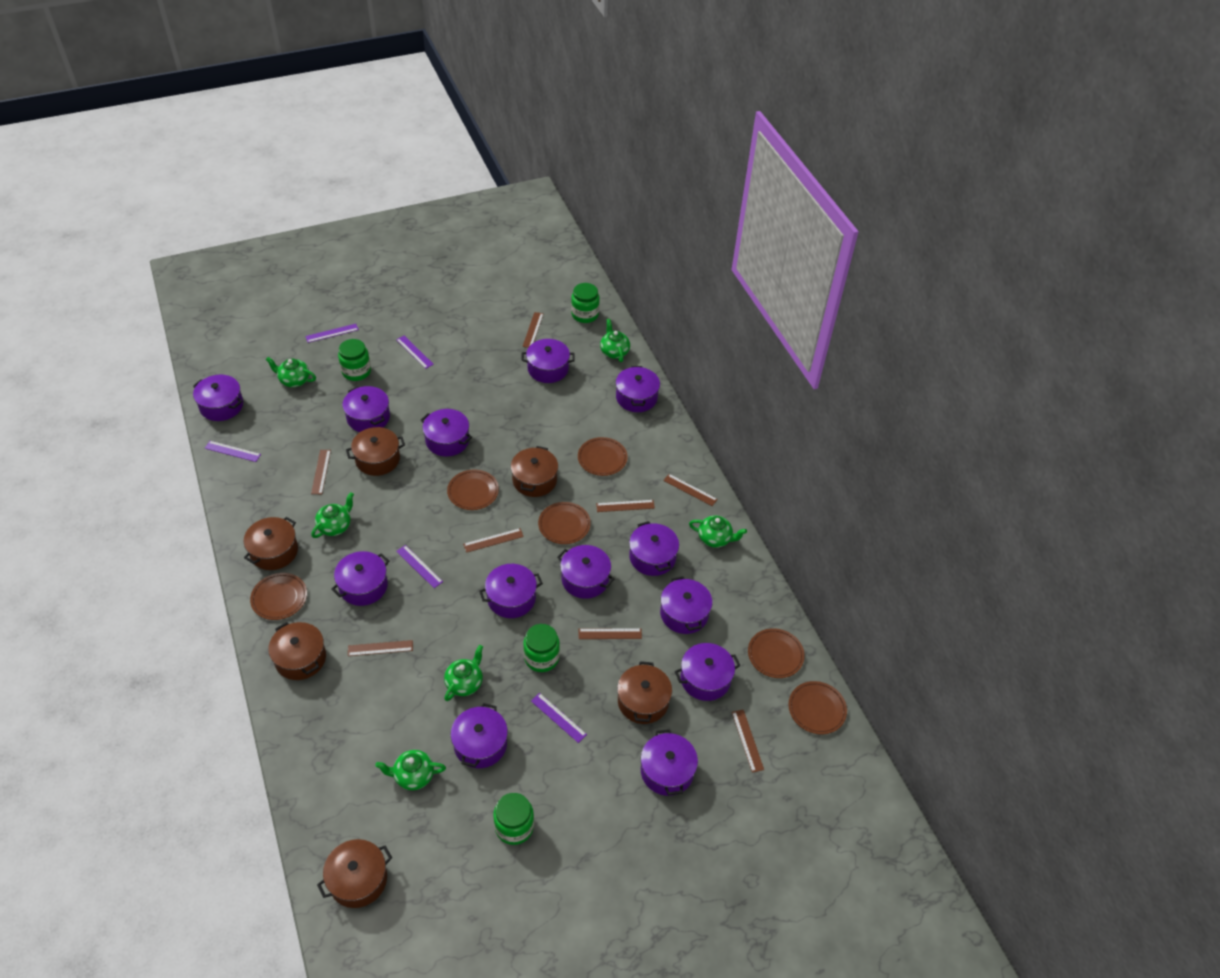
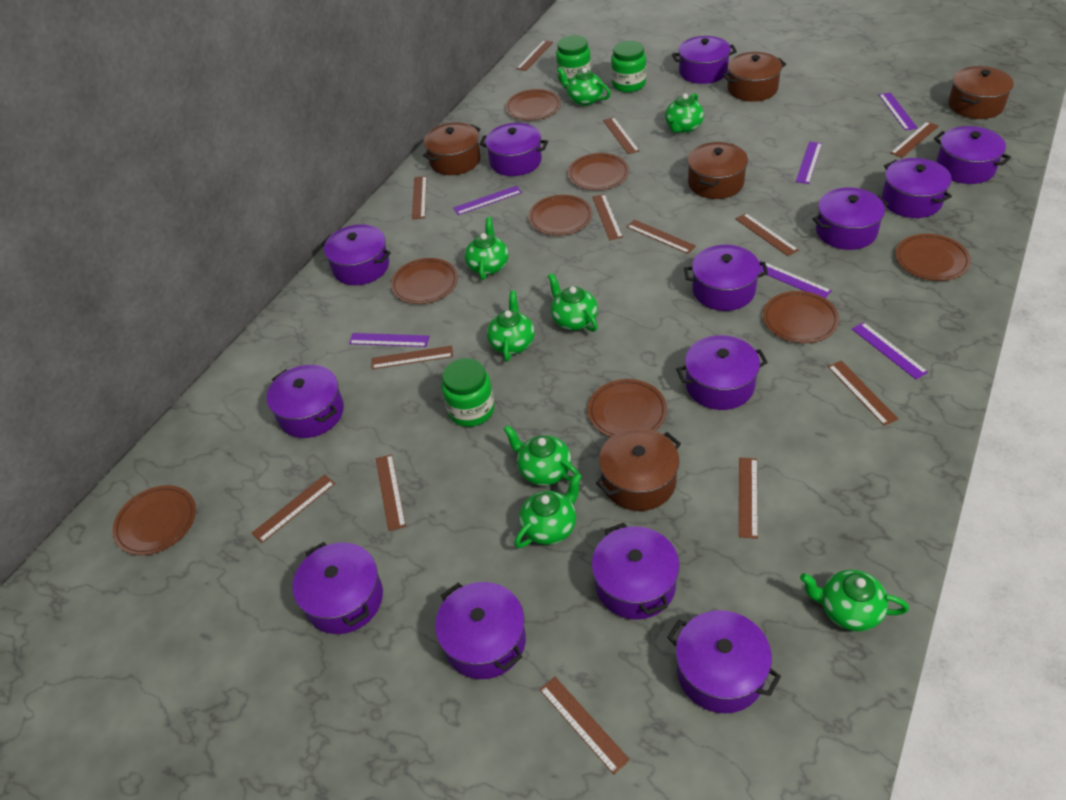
brown plate: [250,573,307,620] [447,469,499,510] [538,502,591,544] [578,437,628,476] [748,628,805,678] [788,681,847,734] = 6 -> [112,485,196,555] [391,258,458,304] [505,89,561,121] [528,195,593,236] [568,153,629,190] [588,379,667,437] [763,291,839,343] [895,234,971,281] = 8
brown pot: [244,517,298,570] [268,622,326,680] [317,839,392,908] [346,427,405,476] [511,446,558,497] [617,661,672,724] = 6 -> [423,122,481,175] [596,428,681,511] [688,142,748,199] [723,52,786,102] [948,66,1014,119] = 5
brown ruler: [311,450,331,494] [348,640,413,656] [463,528,524,553] [522,312,544,348] [579,628,642,639] [596,500,655,512] [663,474,718,506] [732,710,764,773] = 8 -> [252,474,335,543] [371,346,453,369] [376,454,406,531] [412,176,427,219] [516,40,553,71] [539,677,630,774] [592,194,623,240] [603,117,640,154] [626,219,696,254] [735,213,798,256] [739,458,758,539] [828,361,898,426] [890,121,939,158] = 13
green jar: [338,339,371,381] [493,793,534,845] [523,624,560,672] [571,283,600,323] = 4 -> [441,358,495,427] [556,35,591,82] [611,41,646,93] = 3
green teapot: [266,357,316,387] [311,492,354,538] [375,750,446,790] [444,645,483,701] [600,319,630,362] [689,516,747,548] = 6 -> [465,217,508,280] [487,291,535,362] [503,425,579,486] [514,472,582,548] [548,273,598,332] [557,67,611,106] [665,93,704,133] [800,570,909,632] = 8
purple ruler: [205,441,261,462] [305,324,359,343] [396,336,434,369] [396,545,443,588] [531,693,587,743] = 5 -> [349,333,429,347] [453,186,522,215] [760,261,832,298] [796,142,822,184] [852,322,928,379] [879,92,918,131] = 6

